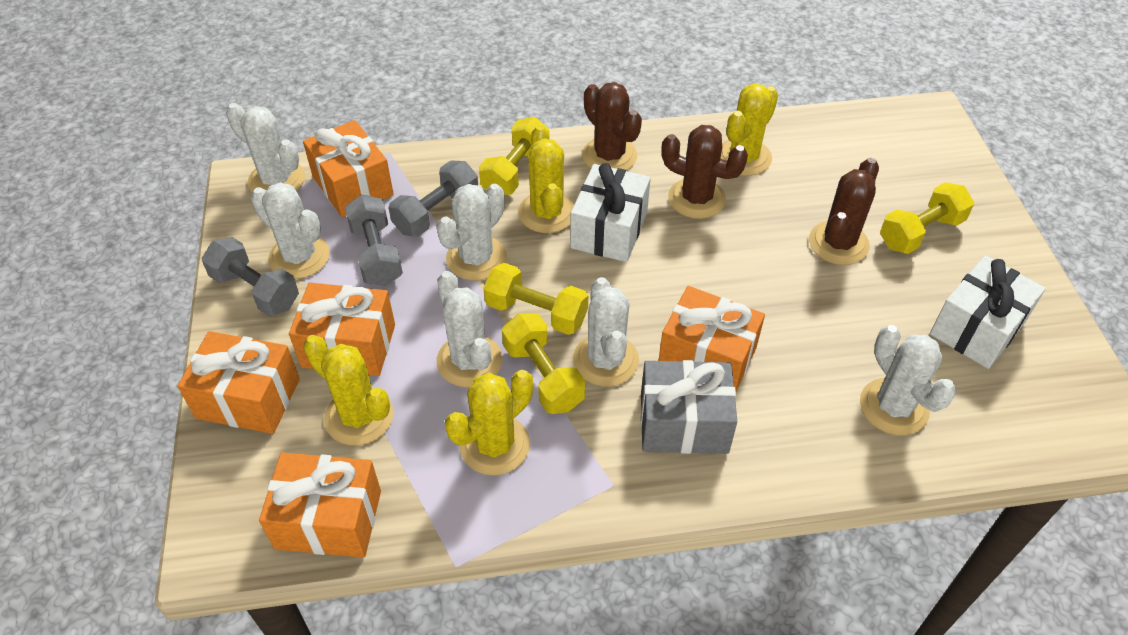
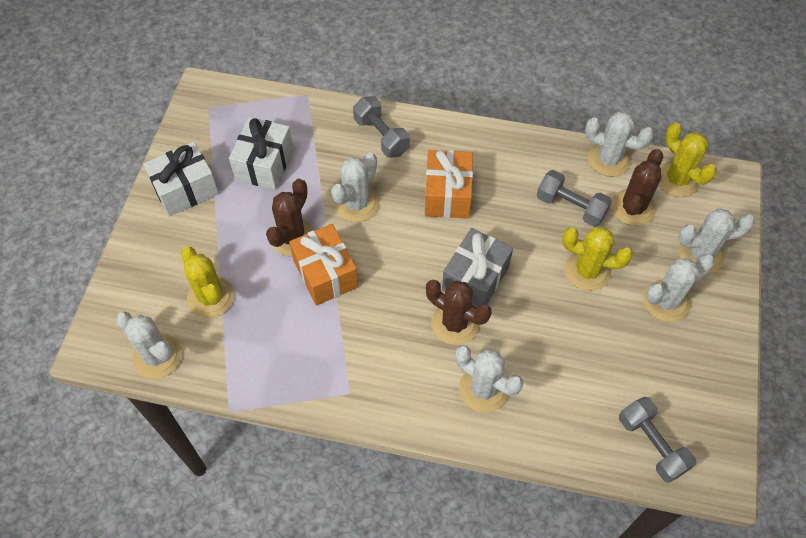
orange gift: [177,331,300,434] [259,452,381,558] [289,283,395,376] [303,120,394,217] [659,286,765,391] = 5 -> [289,224,358,306] [425,150,473,219] = 2
yellow cactus: [303,335,394,445] [445,370,534,476] [518,125,574,233] [720,83,778,176] = 4 -> [181,247,235,318] [562,227,633,291] [658,122,717,197] = 3
yellow dumbbell: [479,117,549,195] [483,263,588,335] [502,313,585,414] [880,183,974,254] = 4 -> none = 0

